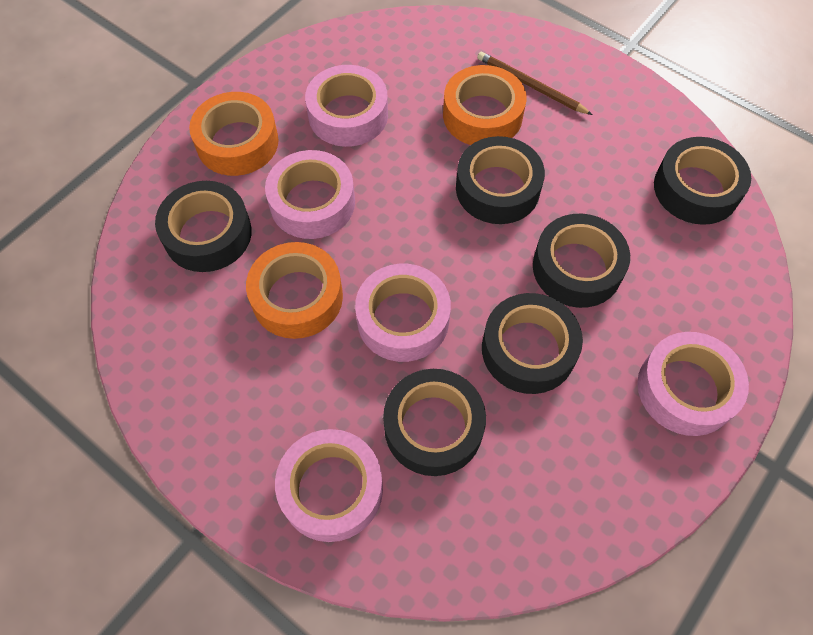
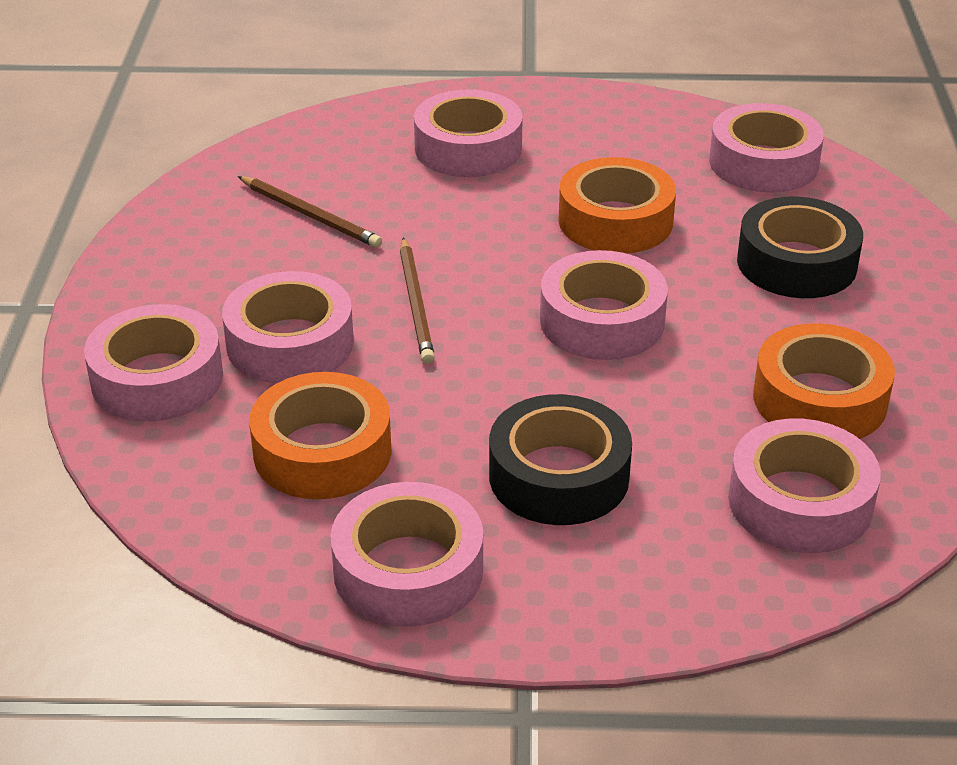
black tape: [155,181,252,272] [383,369,486,476] [456,136,545,224] [482,293,583,394] [533,214,630,308] [654,137,751,225] = 6 -> [489,394,632,525] [737,196,863,298] = 2
brown pencil: [477,52,593,115] = 1 -> [238,176,382,248] [400,238,435,364] = 2
pink tape: [265,150,355,239] [275,429,383,542] [305,65,388,147] [355,264,451,362] [637,332,749,436] = 5 -> [84,304,223,422] [222,271,354,383] [330,482,483,627] [414,89,523,177] [540,250,668,360] [709,103,824,193] [728,418,881,553] = 7

